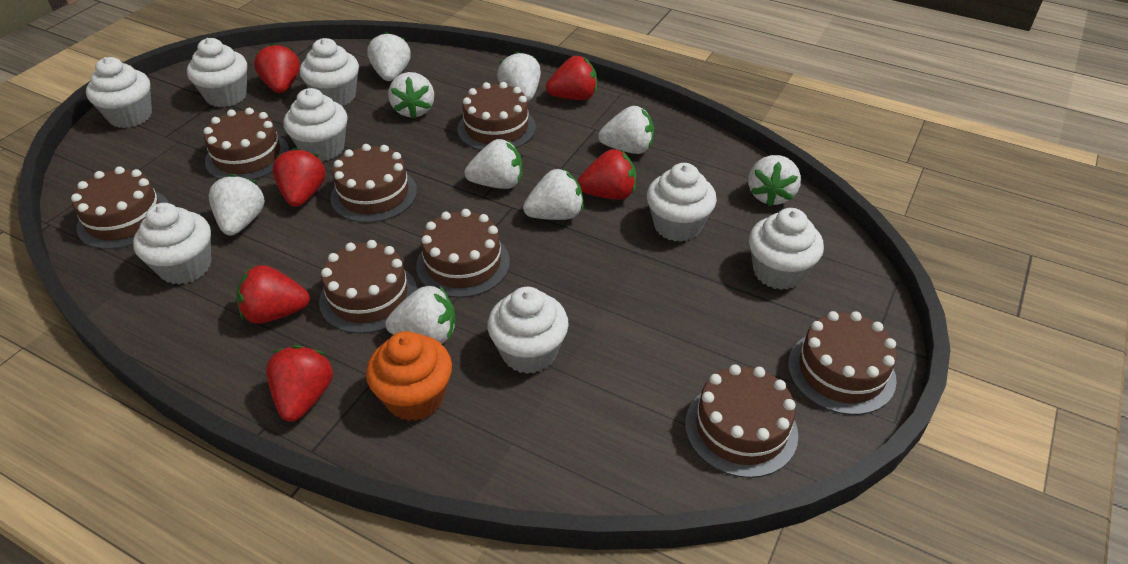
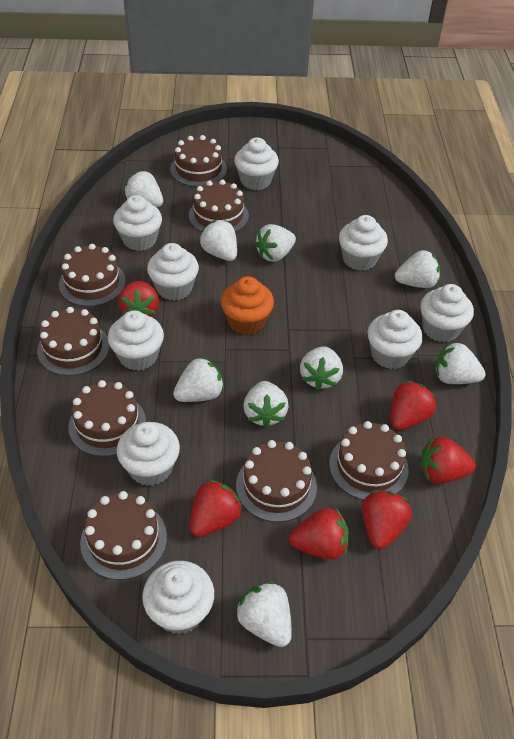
white cupcake: [86,57,152,128] [133,203,211,284] [187,38,247,107] [283,88,348,162] [300,38,359,106] [487,287,569,374] [647,163,717,242] [749,208,824,290] = 8 -> [108,310,164,371] [113,195,162,251] [117,422,180,486] [142,561,214,635] [147,243,199,301] [234,137,279,190] [339,215,388,271] [368,310,423,369] [420,284,474,342] = 9

